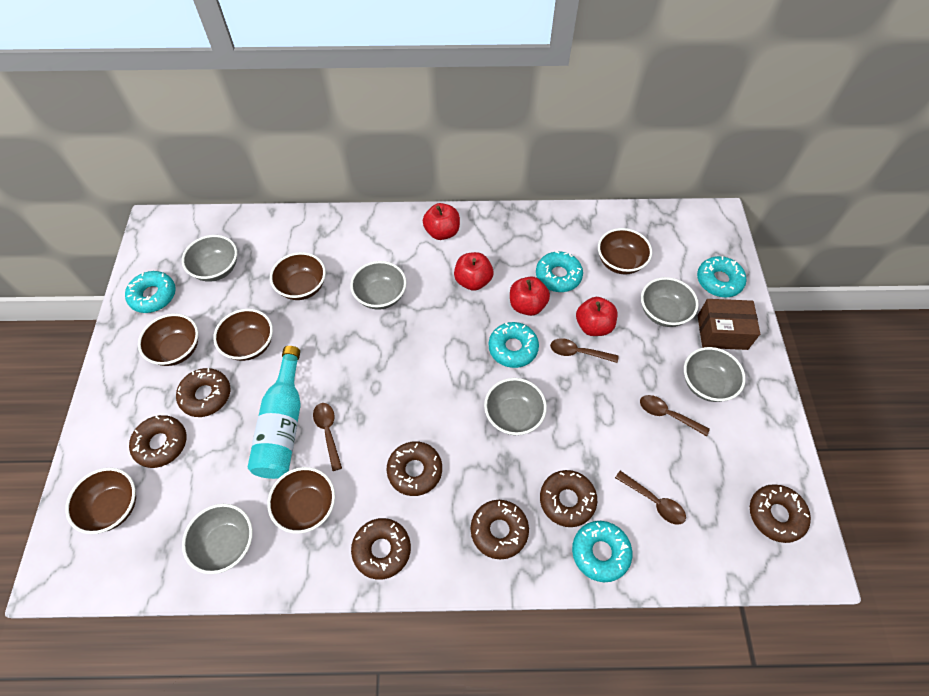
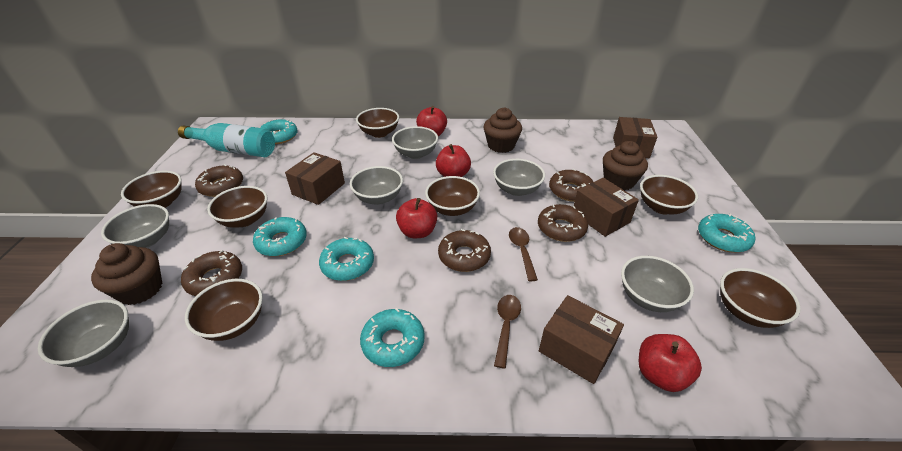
brown bowl: [65,468,136,534] [138,314,198,366] [213,309,273,361] [267,467,335,534] [270,252,326,300] [598,228,652,274] = 6 -> [121,171,182,208] [185,279,263,341] [207,186,267,228] [356,108,399,138] [425,176,480,216] [640,175,698,214] [720,268,801,328] = 7
brown box: [698,299,760,350] = 1 -> [285,152,345,205] [539,295,624,384] [574,178,639,237] [613,117,657,158] = 4
brown cupcake: none = 0 -> [91,243,162,305] [484,107,522,153] [603,141,648,190] = 3
brown donut: [129,415,186,468] [176,368,230,417] [351,518,411,580] [387,441,442,496] [471,500,529,560] [540,470,597,527] [750,484,811,543] = 7 -> [181,250,242,296] [195,164,243,197] [438,229,491,272] [538,204,588,242] [549,169,593,202] = 5
brown spoon: [313,403,342,471] [550,338,619,363] [615,471,686,525] [640,395,710,436] = 4 -> [494,295,521,369] [509,227,538,281] = 2

